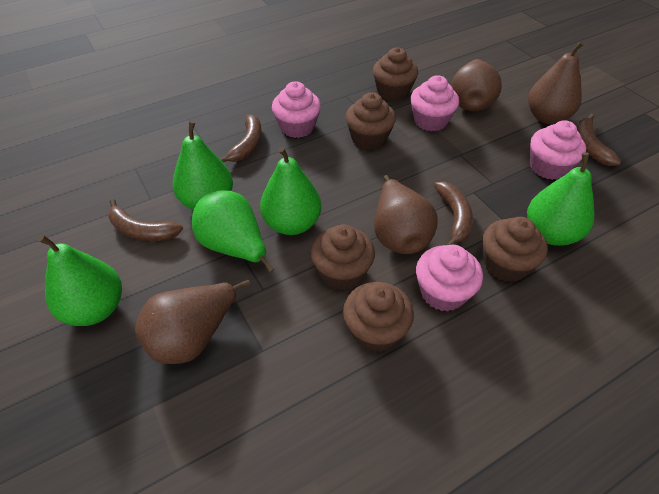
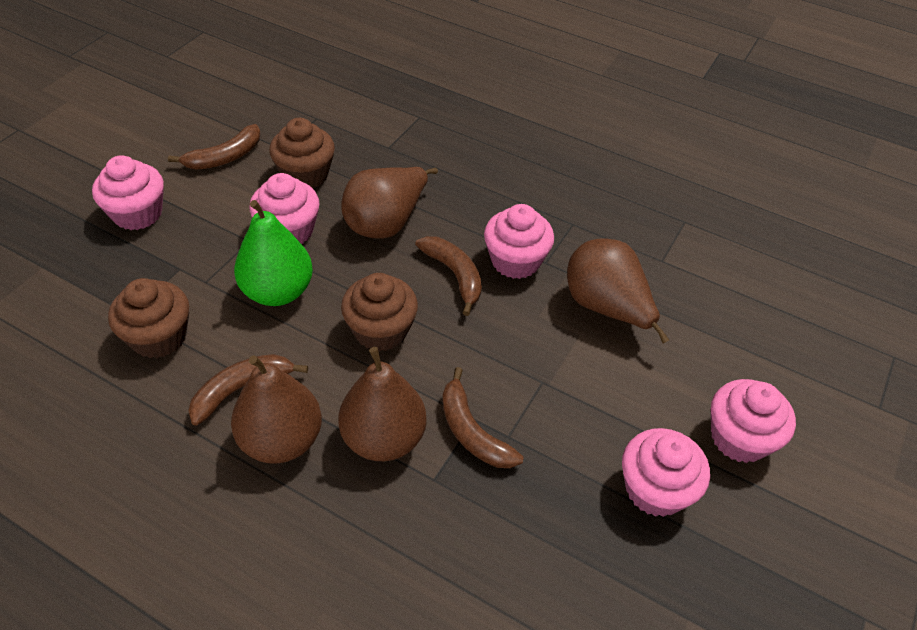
brown cupcake: [311,224,375,290] [343,282,414,352] [345,92,396,150] [373,48,418,101] [482,217,548,282] = 5 -> [108,278,189,358] [269,118,335,188] [341,273,418,351] = 3
green pear: [38,235,122,326] [173,121,233,210] [192,190,274,273] [260,147,321,235] [527,153,594,246] = 5 -> [234,200,313,306] = 1
pink cupcake: [272,81,321,138] [410,75,459,131] [416,245,483,311] [530,120,586,180] = 4 -> [92,155,164,230] [249,173,320,244] [484,204,554,279] [622,428,710,517] [711,379,796,463] = 5

